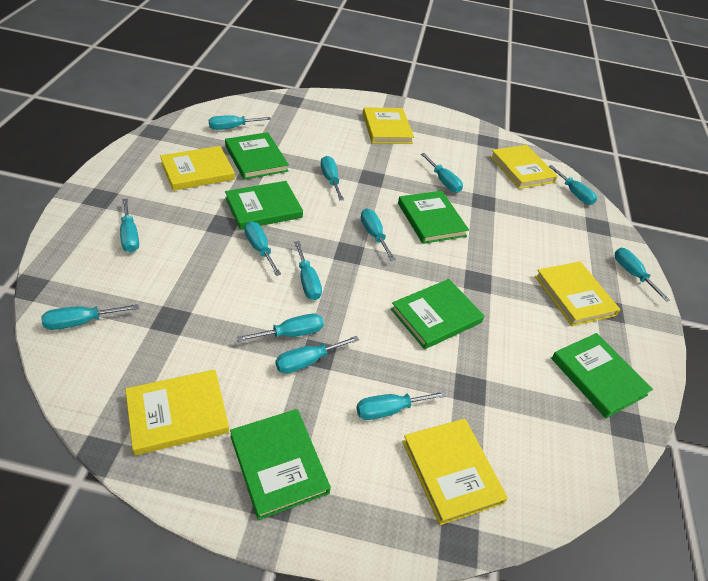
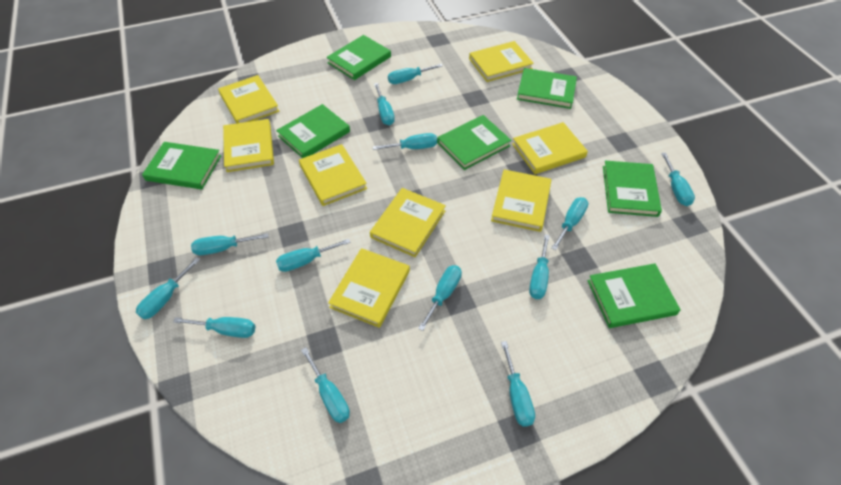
green book: [225,132,289,180] [225,181,303,230] [230,409,331,520] [391,279,484,349] [398,191,469,244] [551,333,653,418] = 6 -> [142,142,221,189] [276,104,350,158] [327,35,391,80] [437,115,511,170] [517,68,577,109] [587,263,681,328] [603,161,662,217] = 7
yellow book: [125,370,229,455] [160,146,235,191] [363,107,414,144] [402,418,508,525] [490,145,558,189] [535,261,620,326] = 6 -> [218,75,279,123] [223,119,274,172] [299,144,367,206] [328,248,410,328] [370,188,446,257] [469,41,534,82] [491,169,551,232] [512,122,588,174] = 8

